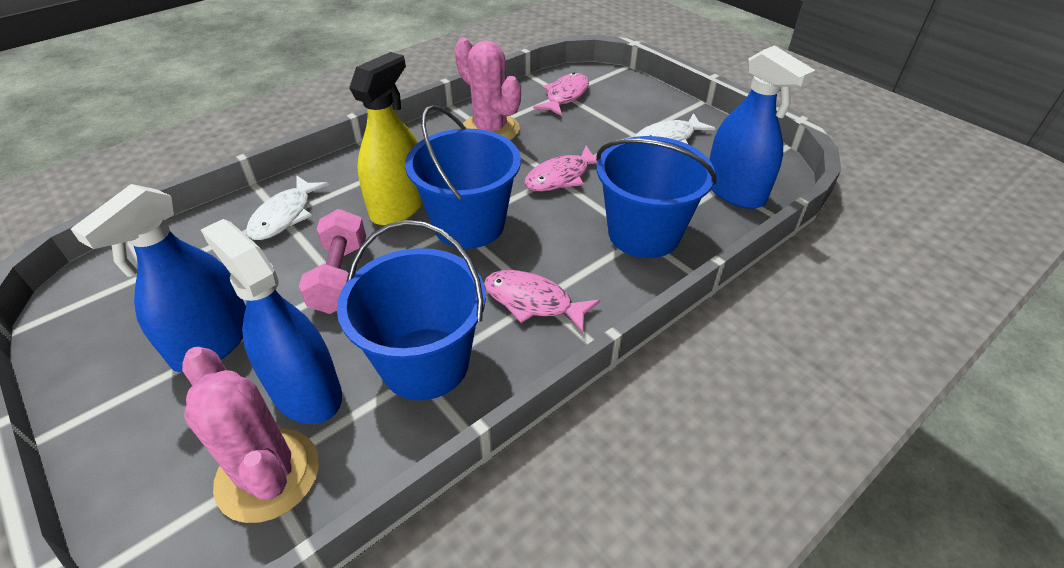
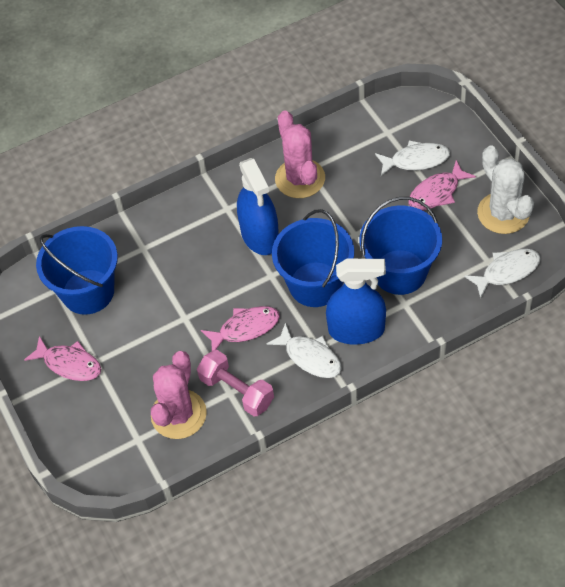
blue spray bottle: [71,184,246,372] [201,219,342,424] [709,45,816,209] = 3 -> [237,158,279,255] [326,258,386,345] = 2
white cactus: none = 0 -> [477,146,534,234] = 1
white fish: [246,176,329,240] [635,113,715,145] = 2 -> [267,322,342,378] [375,140,450,176] [464,249,541,299] = 3
yellow spray bottle: [349,52,423,226] = 1 -> none = 0

